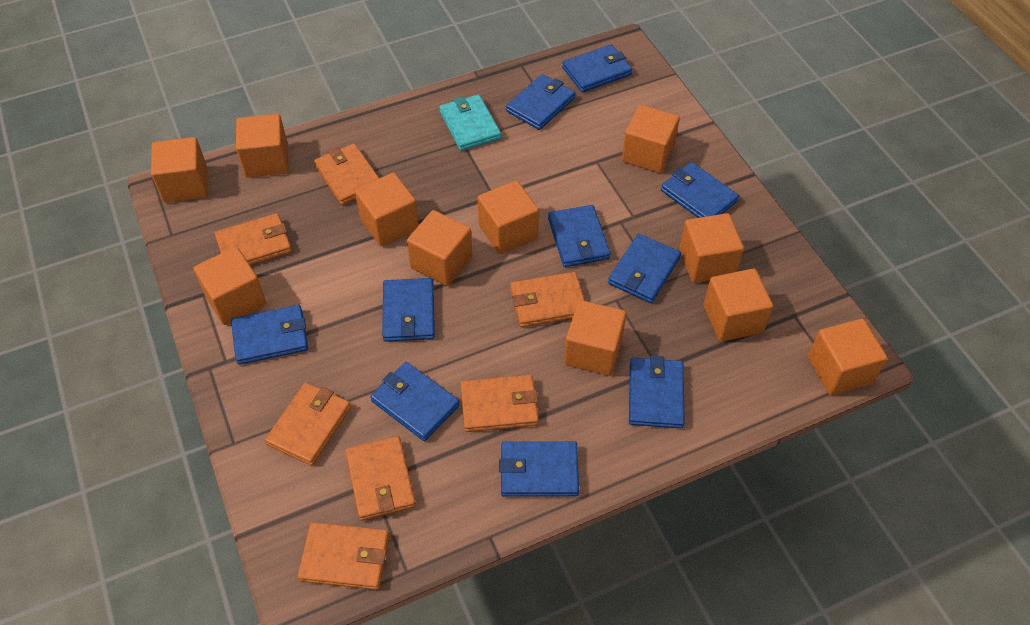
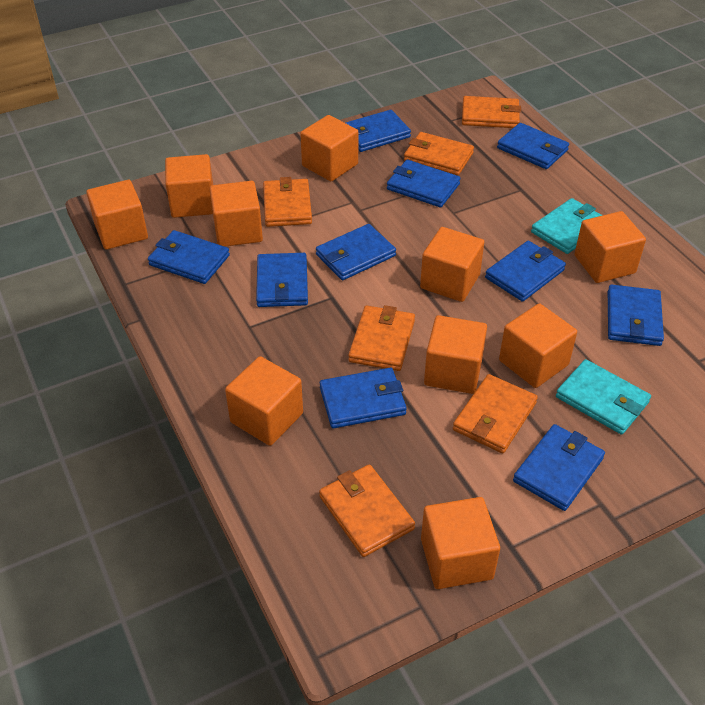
orange cube: [151,137,207,203] [193,247,266,325] [236,114,288,178] [355,172,419,246] [407,210,472,286] [478,180,539,254] [564,300,626,376] [622,105,680,173] [679,213,744,283] [703,268,773,342] [808,319,887,395] = 11 -> [86,180,148,250] [165,154,213,218] [209,181,263,247] [225,356,303,446] [300,115,358,181] [420,227,484,302] [421,497,500,589] [424,315,487,394] [499,303,577,388] [575,211,646,283] = 10
orange wallet: [215,213,292,265] [265,383,351,466] [298,522,389,590] [314,143,379,205] [345,436,416,521] [460,375,539,432] [510,272,585,327] = 7 -> [263,177,312,227] [319,464,415,557] [348,305,415,371] [404,132,474,176] [453,374,538,454] [462,96,521,128] = 6
turquoise wallet: [439,95,501,151] = 1 -> [531,198,603,254] [556,359,651,435] = 2

